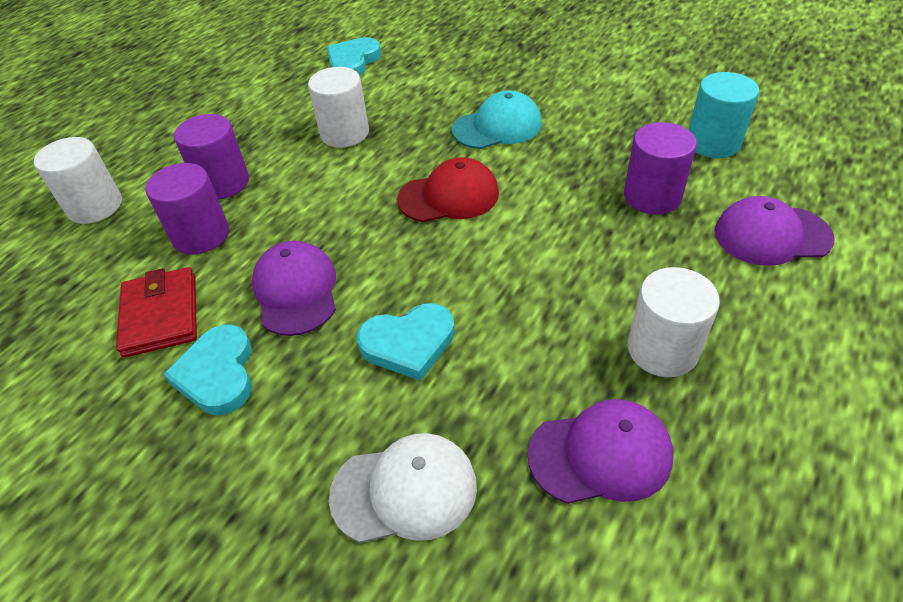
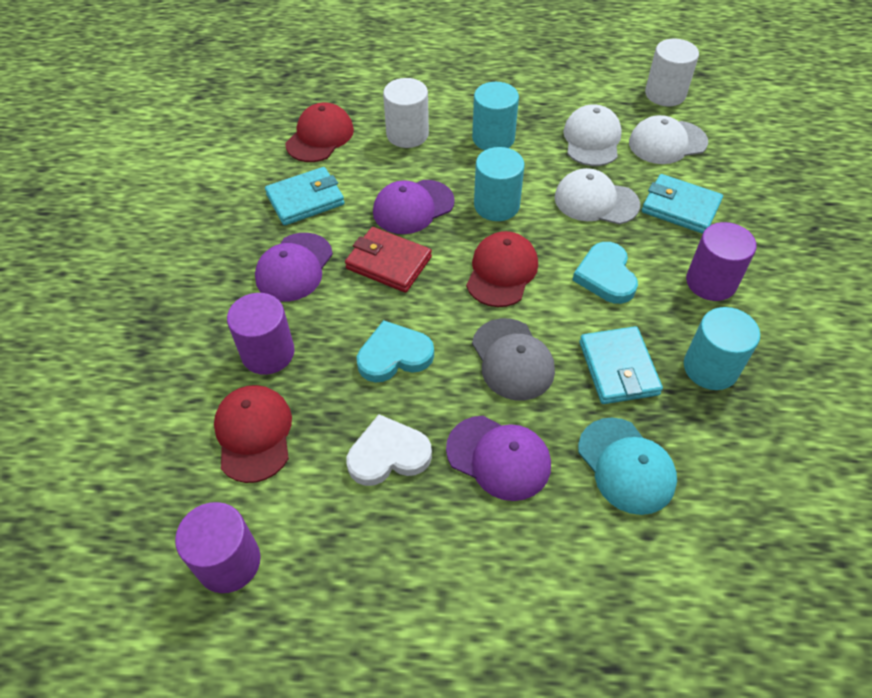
grey cap: none = 0 -> [472,318,555,400] = 1
red cap: [397,157,499,222] = 1 -> [214,385,292,483] [285,103,354,162] [466,231,538,307] = 3
turquoise cylinder: [689,72,759,158] = 1 -> [472,82,519,150] [474,147,525,221] [684,307,760,390] = 3
turquoise heart: [163,324,252,415] [326,37,381,76] [357,303,455,381] = 3 -> [357,320,434,383] [572,242,638,304] = 2
turquoise wallet: none = 0 -> [265,167,345,226] [579,326,663,404] [642,174,723,234] = 3
white cap: [329,433,477,543] = 1 -> [554,168,640,225] [563,104,622,166] [629,115,708,164] = 3
white cylinder: [34,137,122,224] [308,67,369,148] [628,267,720,377] = 3 -> [383,78,429,148] [645,39,699,106] = 2
white heart: none = 0 -> [347,414,432,486] = 1

